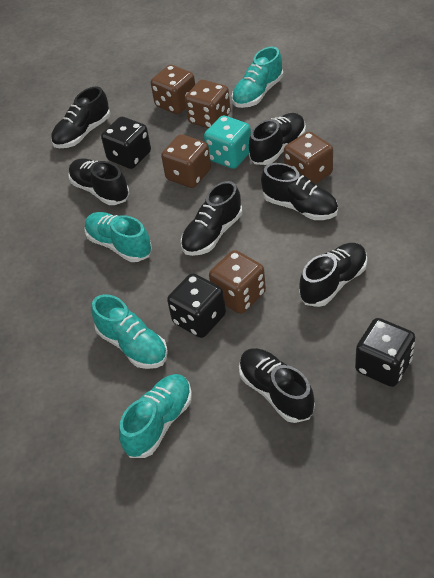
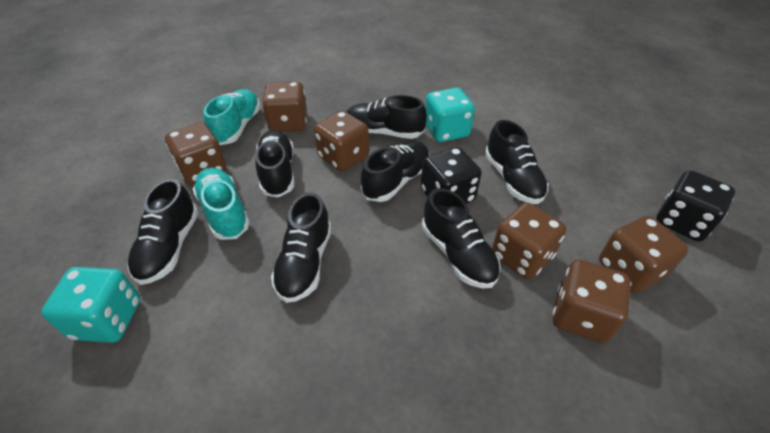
black dice: [101,117,151,169] [167,273,226,338] [355,318,415,387] = 3 -> [421,147,481,204] [656,170,735,241] = 2
brown dice: [151,65,195,114] [161,134,211,188] [185,80,231,128] [209,250,266,314] [284,132,333,184] = 5 -> [165,122,227,185] [262,81,307,132] [314,111,369,172] [492,202,566,279] [553,259,630,343] [599,216,688,293] = 6
turquoise dice: [204,116,251,169] = 1 -> [41,267,140,343] [425,88,475,142] = 2
turquoise shoe: [84,212,152,262] [91,294,168,369] [119,374,192,458] [232,47,283,108] = 4 -> [193,167,250,240] [203,89,260,145] = 2

